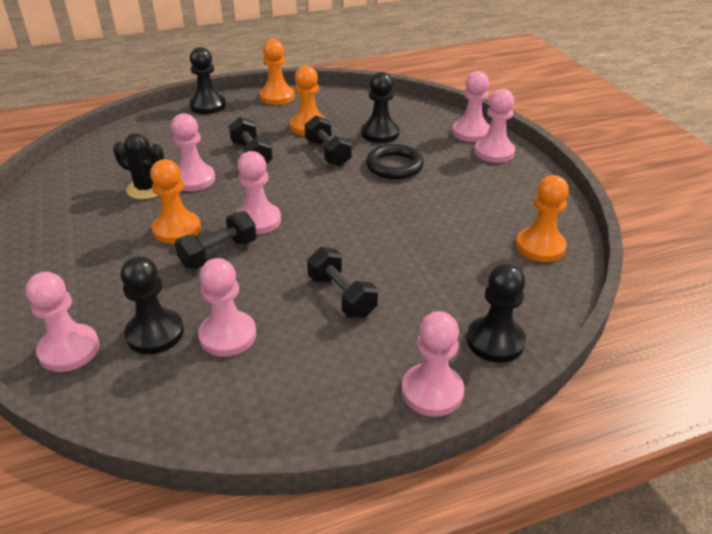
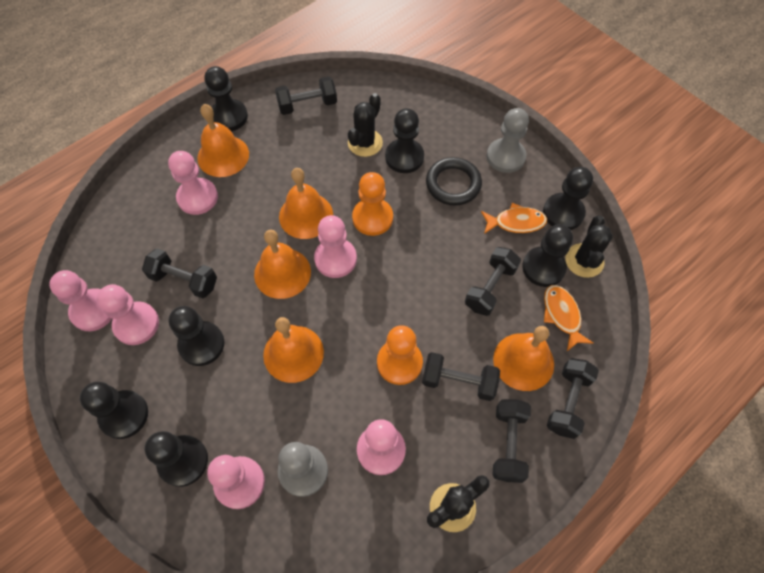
black cactus: [113,133,164,199] = 1 -> [348,93,383,157] [427,475,490,532] [565,216,613,278] = 3
black dumbbell: [175,211,257,269] [229,117,273,164] [305,115,352,166] [307,247,378,318] = 4 -> [142,248,217,298] [275,76,337,115] [422,352,500,401] [465,247,521,316] [492,399,531,483] [547,358,599,439] = 6
black pawn: [120,256,184,354] [189,47,226,114] [361,72,400,143] [467,263,526,363] = 4 -> [80,382,148,439] [145,431,208,487] [169,306,225,366] [204,66,248,131] [385,108,424,173] [522,224,573,287] [543,167,593,230] = 7
grey pawn: none = 0 -> [278,442,328,497] [487,108,529,173] = 2
orange bell: none = 0 -> [197,104,249,177] [254,230,311,299] [263,317,324,383] [279,168,333,239] [493,326,554,391] = 5
orange fish: none = 0 -> [481,203,547,234] [544,285,593,351] = 2
orange pawn: [150,159,201,244] [259,39,295,105] [290,66,326,136] [516,175,569,262] = 4 -> [352,172,393,236] [377,325,423,385] = 2
pink pawn: [26,272,100,372] [171,113,215,191] [198,258,256,357] [236,151,281,235] [402,311,464,417] [452,71,490,142] [474,89,515,163] = 7 -> [49,270,112,331] [97,284,159,345] [168,151,218,215] [207,455,265,509] [314,215,357,278] [357,419,406,475] = 6

